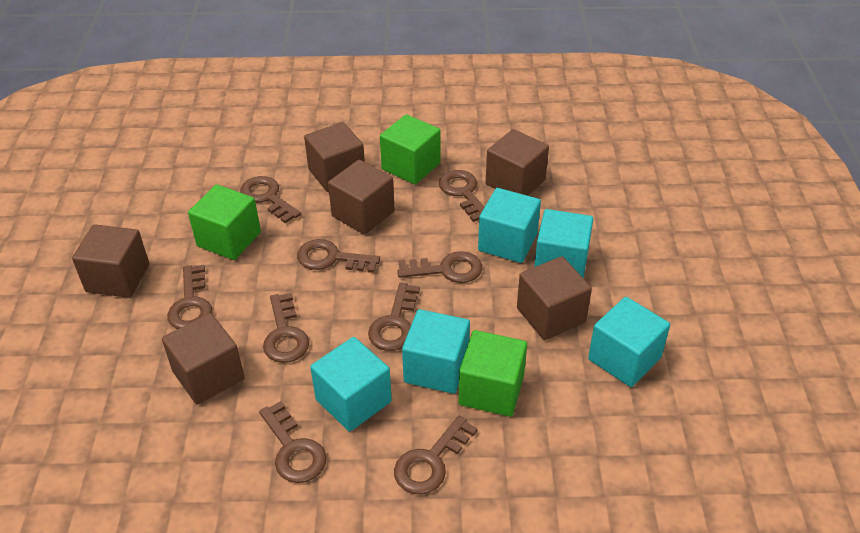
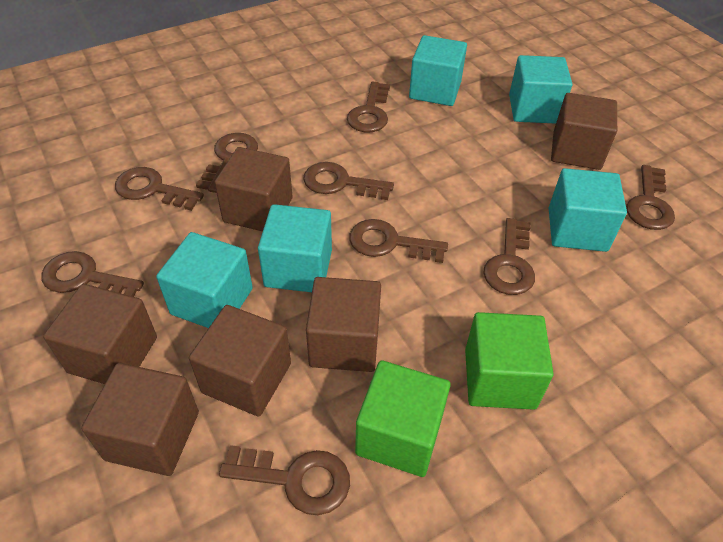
green cube: [188,185,261,260] [380,114,441,185] [459,330,527,417] = 3 -> [355,360,451,477] [465,312,554,410] = 2

